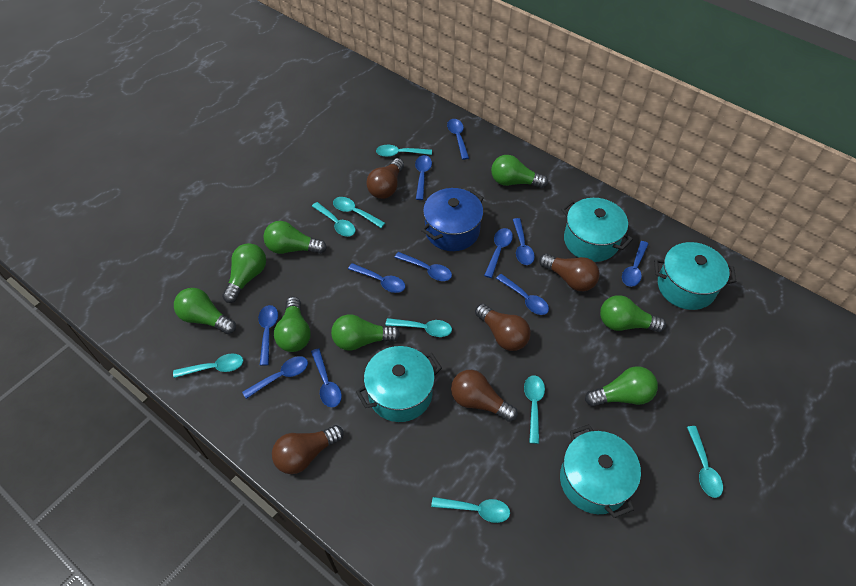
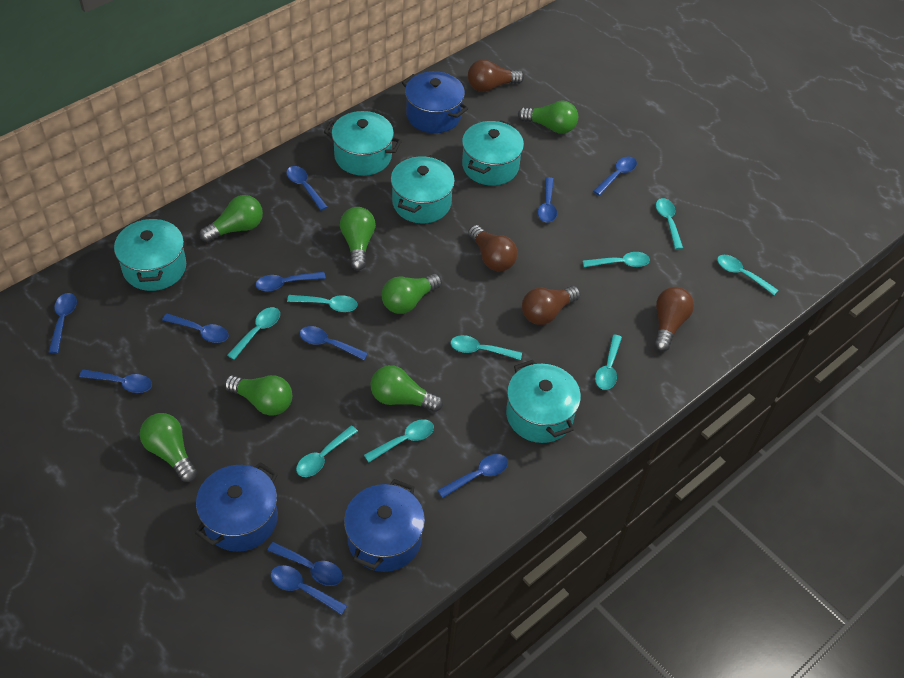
blue pot: [421,188,484,251] = 1 -> [195,462,278,552] [344,479,425,572] [402,71,468,133] = 3
brown light bulb: [272,425,344,474] [366,158,404,199] [451,370,518,422] [475,304,531,351] [539,254,600,291] = 5 -> [468,60,524,92] [468,225,518,271] [522,286,581,325] [654,287,694,352] = 4
green light bulb: [174,288,236,334] [222,243,266,303] [263,221,327,254] [274,297,311,352] [331,314,400,351] [491,155,548,188] [585,366,658,407] [600,295,666,332] = 8 -> [140,413,197,482] [200,195,263,242] [224,375,292,416] [340,207,376,270] [371,365,443,412] [382,273,442,314] [518,101,578,134] = 7
turquoise pot: [356,346,442,422] [560,424,641,518] [561,198,633,262] [654,242,737,310] = 4 -> [114,216,186,291] [324,111,402,176] [391,155,455,223] [462,120,524,186] [506,360,581,443] = 5
turquoise spoon: [173,353,243,378] [312,202,356,237] [333,197,385,228] [376,145,432,157] [385,318,452,337] [431,497,510,523] [524,375,545,444] [687,426,723,498] = 8 -> [227,307,280,360] [287,295,358,312] [296,425,358,477] [364,419,434,462] [451,335,522,360] [583,252,650,267] [595,335,622,390] [656,198,683,250] [717,255,778,295] = 9

